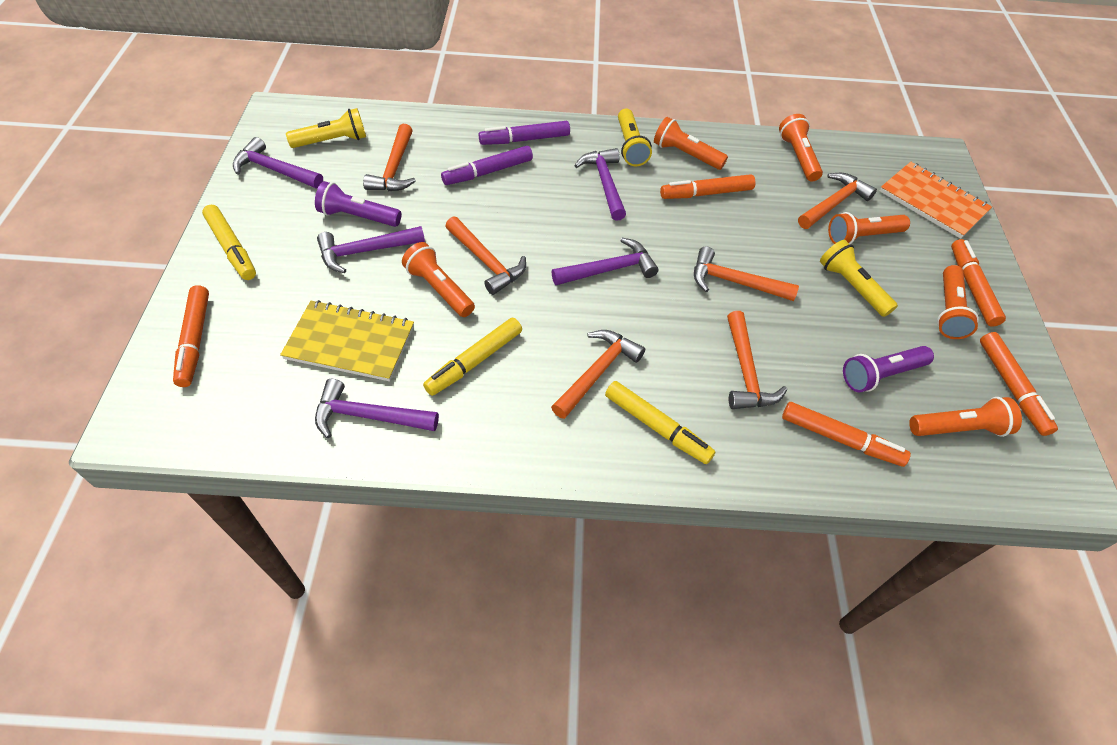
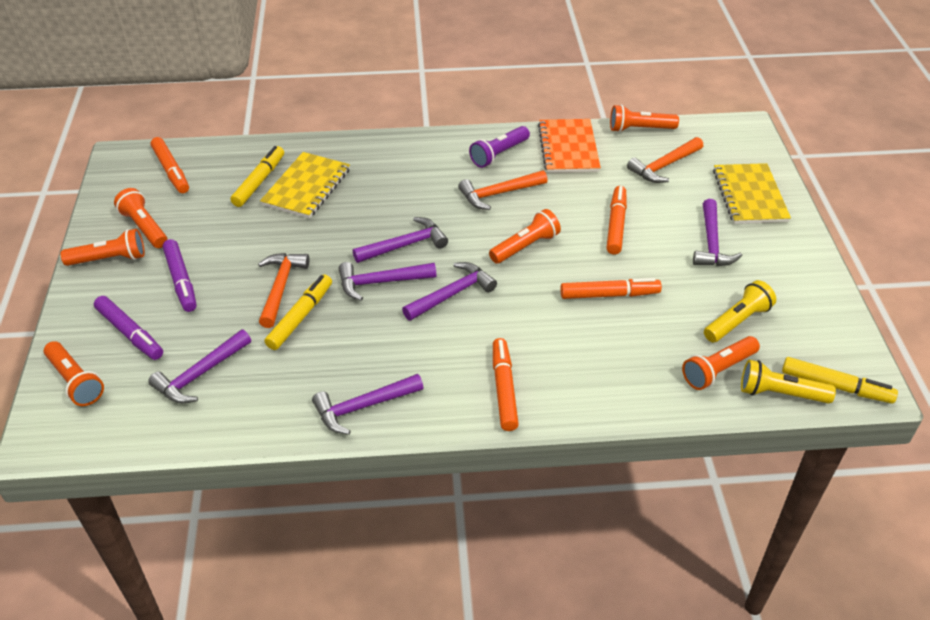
orange hammer: [363,124,416,191] [445,216,526,295] [551,330,645,419] [694,246,799,301] [727,311,787,409] [798,173,877,229] = 6 -> [258,253,309,328] [458,170,548,210] [627,137,703,183] = 3
orange marker: [173,285,209,387] [660,174,755,199] [782,402,911,467] [951,239,1006,327] [980,332,1058,436] = 5 -> [150,137,189,193] [493,338,519,431] [560,278,662,299] [606,186,627,255] = 4
purple flashlight: [315,181,402,227] [843,346,934,392] = 2 -> [469,126,530,168] = 1
purple hammer: [233,137,323,188] [315,379,439,438] [317,226,425,273] [551,238,659,285] [574,148,626,221] = 5 -> [148,329,251,404] [312,374,424,435] [338,262,436,301] [353,217,448,263] [402,262,497,321] [693,199,742,266] = 6
yellow flashlight: [286,108,366,148] [618,109,652,166] [820,240,898,317] = 3 -> [704,280,776,342] [741,360,836,404] = 2
yellow notebook: [280,300,414,381] = 1 -> [260,152,350,219] [713,163,791,224] = 2

